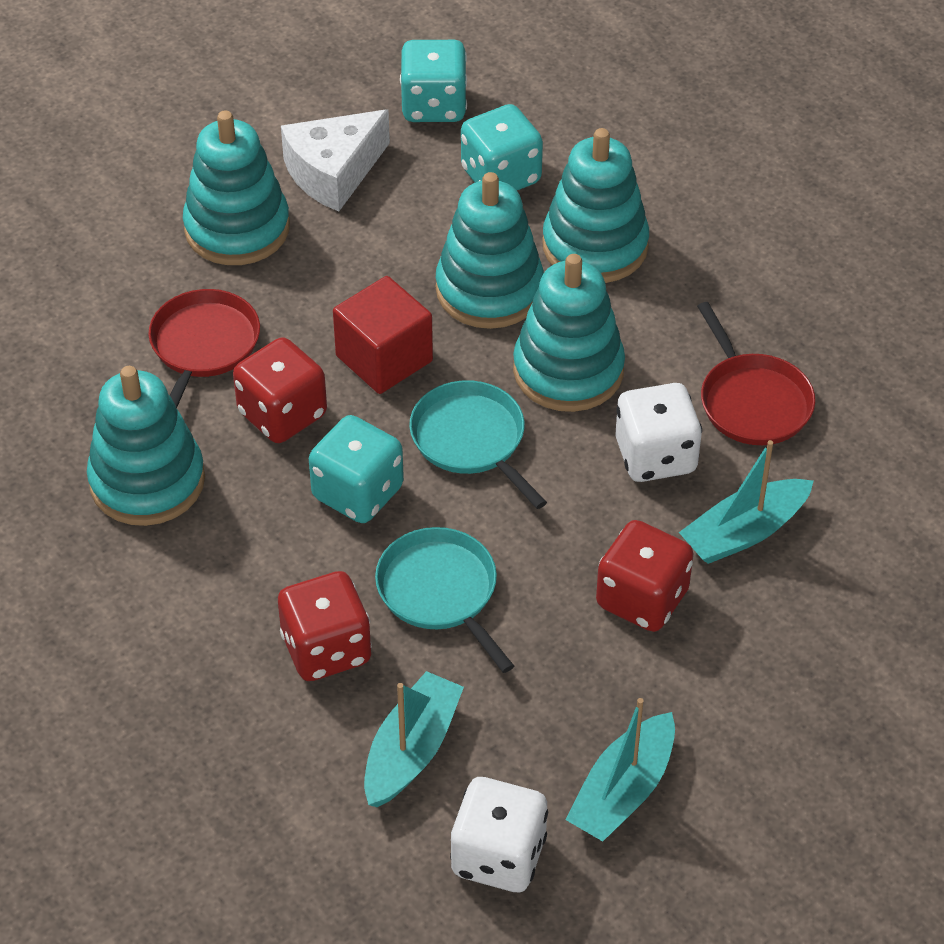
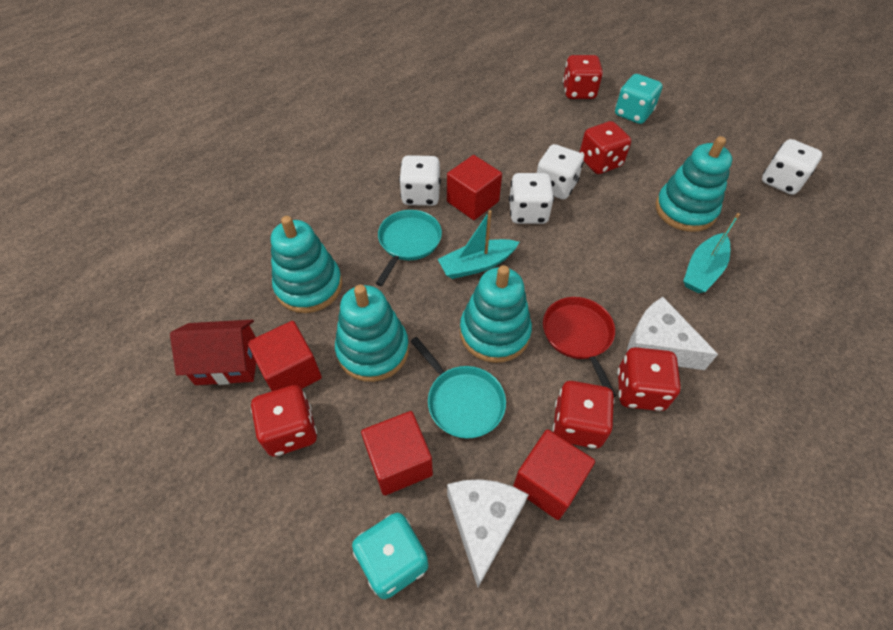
red cube: [333,276,433,394] = 1 -> [248,321,322,391] [361,411,433,496] [447,155,502,220] [513,429,595,520] = 4
red dice: [233,337,327,443] [278,571,372,681] [596,520,693,632] = 3 -> [251,385,317,456] [553,381,614,448] [563,55,603,99] [580,121,631,174] [617,347,681,411] = 5
red house: none = 0 -> [170,320,256,385] = 1
red pan: [148,289,260,408] [697,302,815,445] = 2 -> [543,297,616,397] = 1
turquoise boat: [364,671,464,807] [565,698,675,841] [679,440,814,564] = 3 -> [438,210,519,279] [683,213,740,293] = 2
turquoise dice: [309,415,404,523] [400,40,467,122] [461,104,543,190] = 3 -> [352,513,428,599] [615,74,663,124] = 2
turquoise stacking toy: [87,366,205,526] [183,111,290,265] [436,172,544,329] [513,254,625,412] [542,128,649,283] = 5 -> [271,216,342,313] [335,284,409,382] [460,265,532,363] [656,136,732,232] = 4
white cheese: [281,109,390,212] = 1 -> [447,479,529,587] [627,297,718,370] = 2
white dice: [450,777,548,892] [615,383,702,482] = 2 -> [399,155,441,206] [509,173,554,224] [537,144,584,199] [762,139,822,195] = 4

